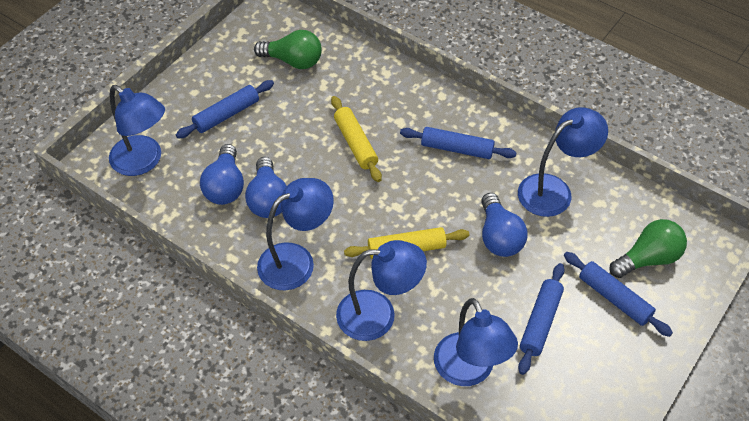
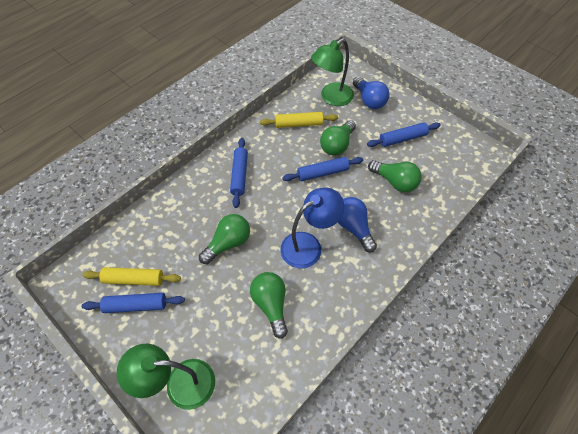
blue lamp: [109,85,165,176] [257,178,334,290] [336,240,427,341] [434,298,518,386] [518,107,608,217] = 5 -> [280,188,344,269] = 1
blue light bulb: [200,144,244,205] [245,157,287,218] [481,193,528,257] = 3 -> [338,197,377,252] [353,77,389,109] = 2
green lamp: none = 0 -> [117,344,215,410] [311,38,354,106] = 2
green light bulb: [254,30,322,69] [610,219,687,278] = 2 -> [199,214,250,264] [250,272,288,339] [320,120,356,156] [368,160,422,192] = 4

